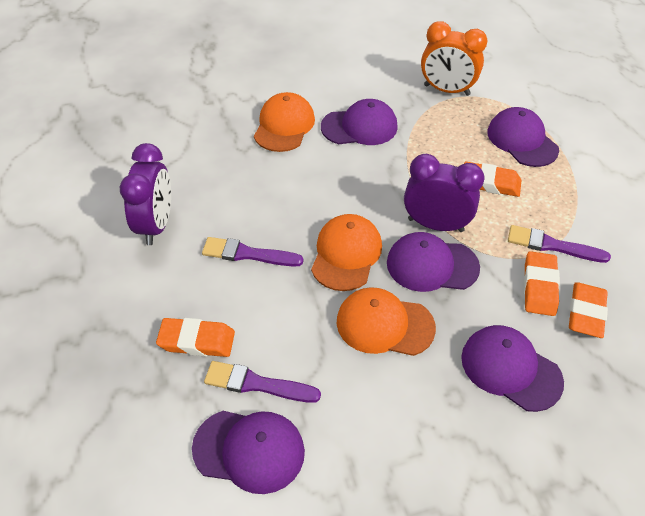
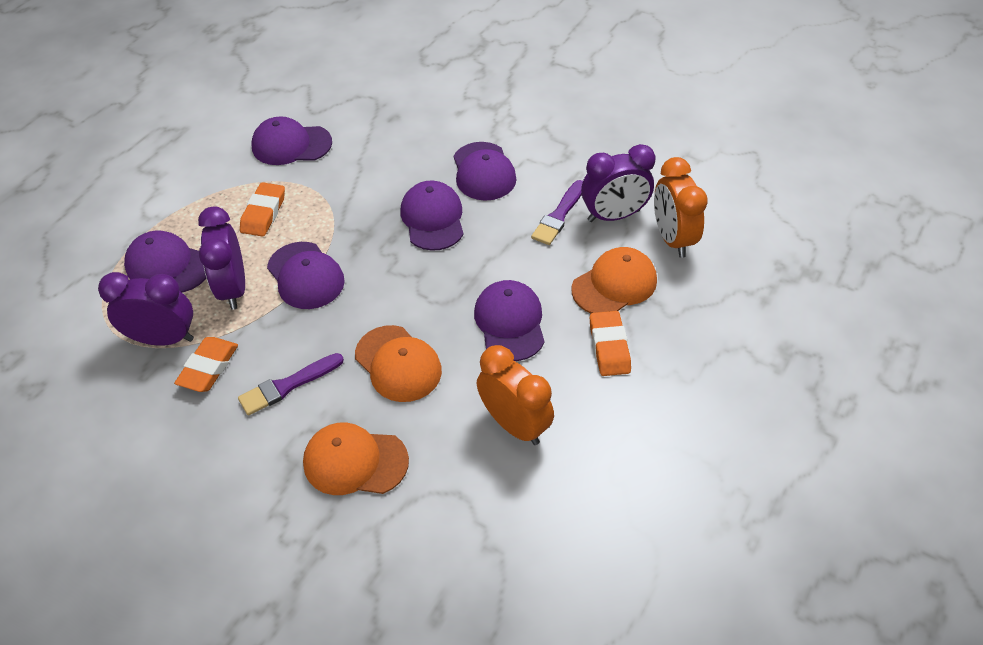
orange clock: [421,21,487,96] = 1 -> [477,345,554,445] [654,157,708,258] = 2
orange eraser: [156,318,235,357] [464,162,521,197] [524,251,560,316] [569,282,608,338] = 4 -> [174,337,238,392] [240,182,285,237] [590,311,631,376] = 3
purple brush: [202,237,303,267] [204,361,321,403] [508,225,611,263] = 3 -> [238,353,344,415] [531,180,583,245] = 2
purple cap: [192,411,305,494] [321,99,398,145] [387,232,480,292] [461,325,564,412] [487,107,559,167] = 5 -> [124,231,206,292] [252,116,332,165] [267,242,345,309] [400,180,464,251] [454,142,517,201] [474,280,545,361] = 6
purple clock: [120,143,171,245] [404,154,484,232] = 2 -> [98,272,194,346] [198,206,245,310] [581,144,656,222] = 3

